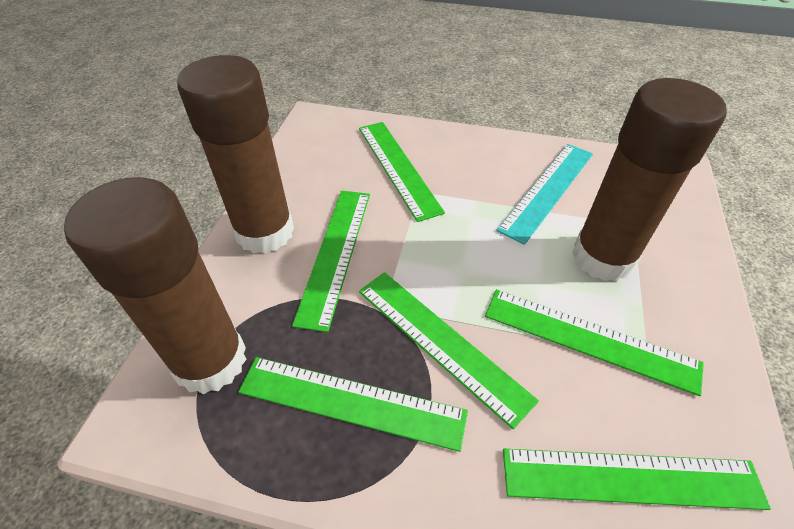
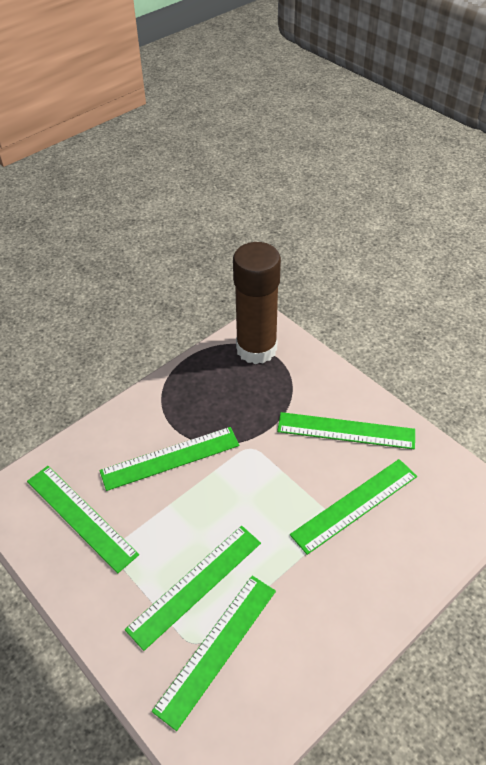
brown glue stick: [64,177,247,395] [177,55,294,254] [572,78,727,282] = 3 -> [233,242,281,364] = 1
turquoise ruler: [496,144,593,245] = 1 -> none = 0

